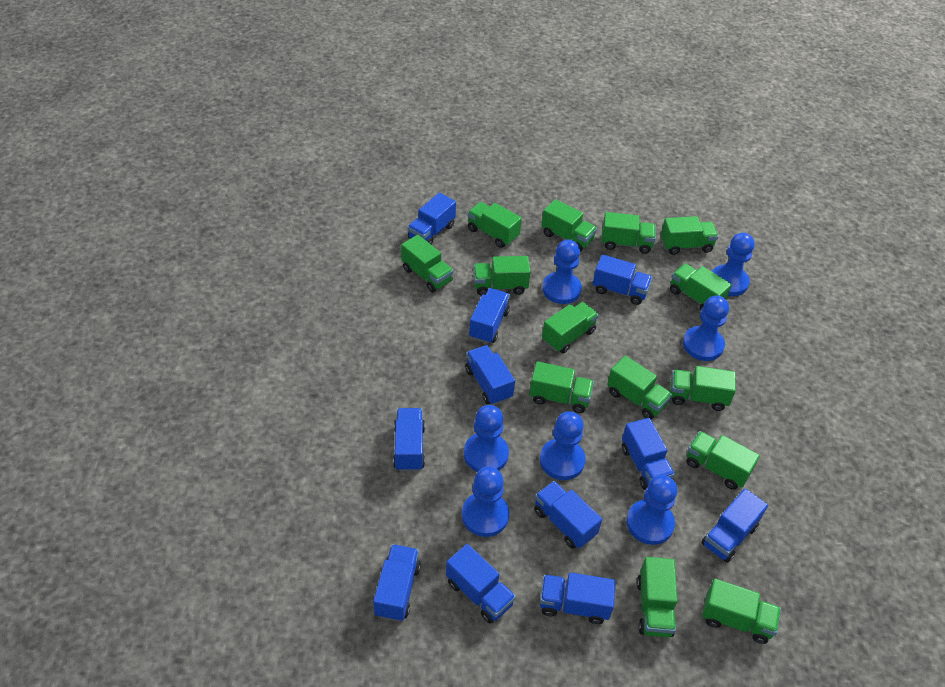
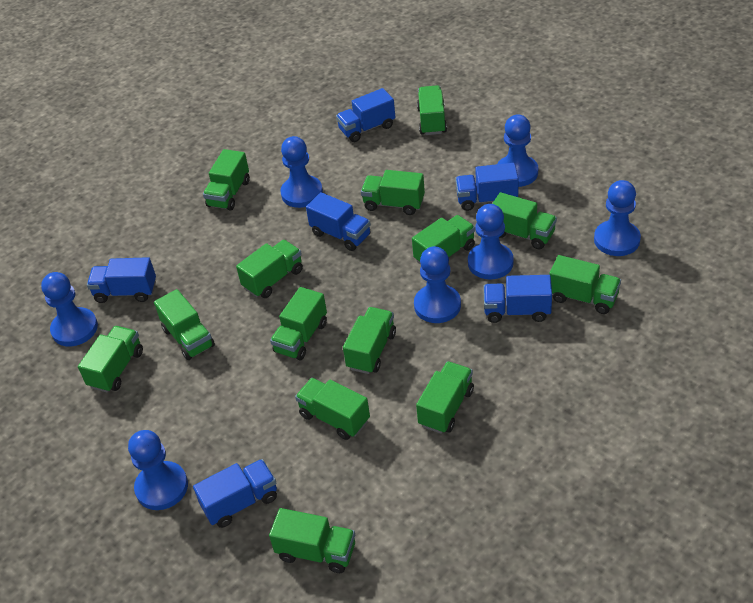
blue truck: [373,544,421,621] [393,408,425,471] [407,193,456,245] [446,544,516,623] [465,345,515,405] [469,288,510,344] [534,481,602,549] [540,572,616,624] [593,254,652,305] [622,418,675,490] [701,489,768,563] = 11 -> [87,257,156,303] [193,459,277,528] [306,192,371,251] [336,88,396,142] [455,163,519,211] [484,275,552,323] = 6

